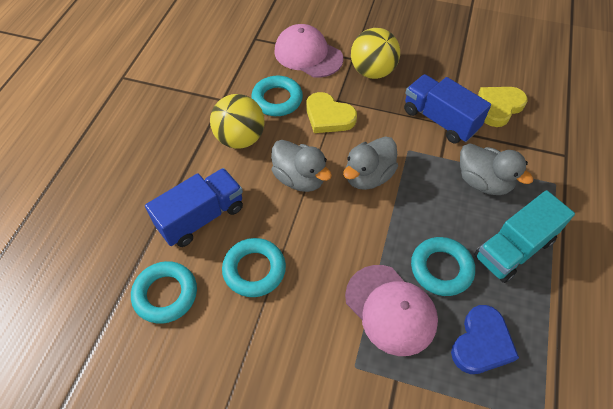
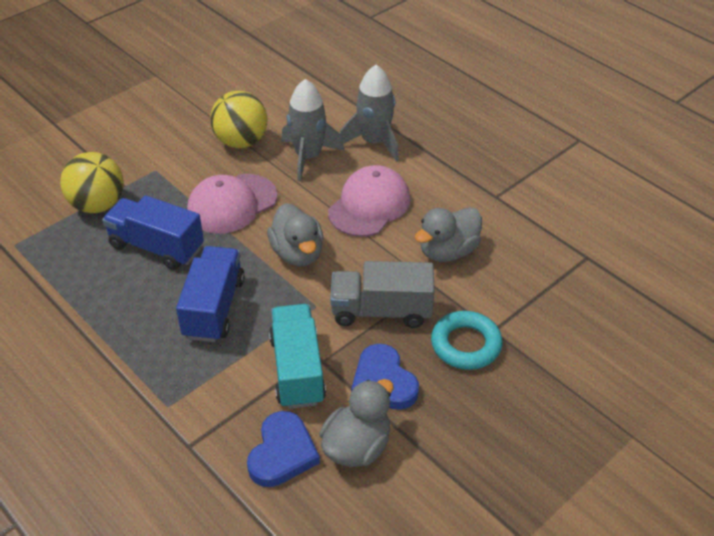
blue heart: [451,305,519,374] = 1 -> [247,411,320,487] [351,344,419,410] = 2
grey rocket: none = 0 -> [281,79,344,181] [340,65,399,162] = 2
grey truck: none = 0 -> [330,261,435,328] = 1
turquoise ring: [131,261,197,324] [222,238,286,297] [251,76,303,116] [411,237,475,296] = 4 -> [431,311,503,370] = 1
yellow heart: [306,92,357,133] [478,87,528,127] = 2 -> none = 0

